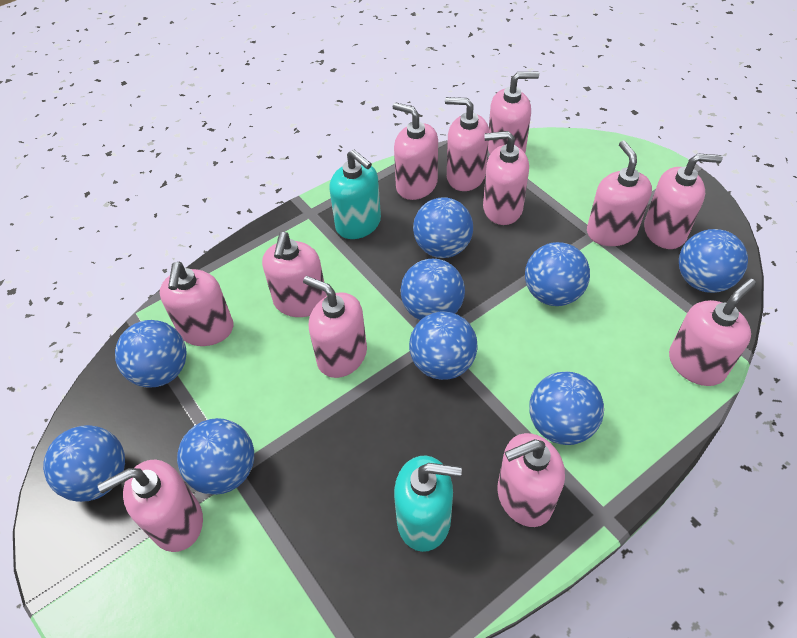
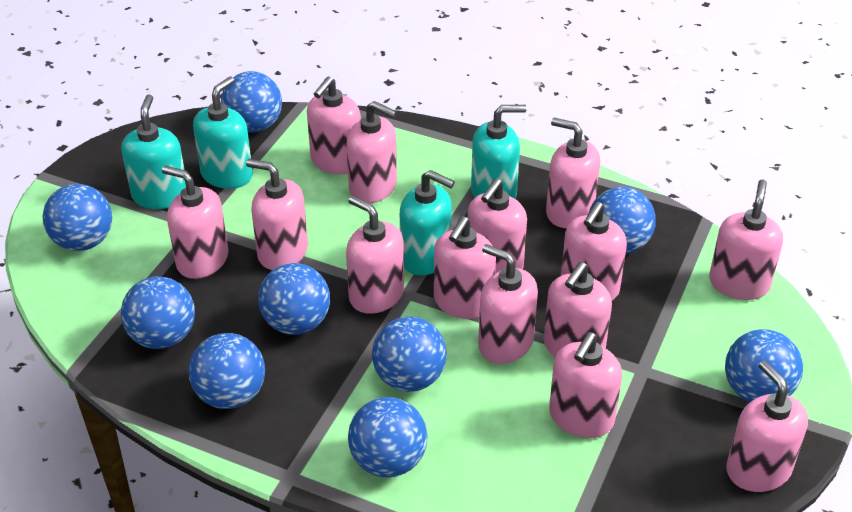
pink soap dispenser: [98,460,203,552] [160,262,234,346] [262,232,327,317] [303,276,367,378] [393,102,438,200] [445,97,489,191] [483,131,529,225] [488,72,539,154] [497,433,565,527] [587,140,652,246] [644,153,723,249] [669,278,756,386] = 12 -> [162,166,228,279] [246,159,308,270] [307,76,361,174] [346,101,397,203] [346,196,404,314] [434,216,496,319] [467,178,527,273] [478,244,538,364] [544,262,612,357] [546,118,600,228] [549,332,622,438] [561,202,627,300] [709,180,783,300] [726,361,808,492] = 14
turquoise soap dispenser: [329,150,381,239] [394,455,462,552] = 2 -> [121,94,186,209] [193,76,253,189] [400,170,455,275] [471,105,527,199] = 4

